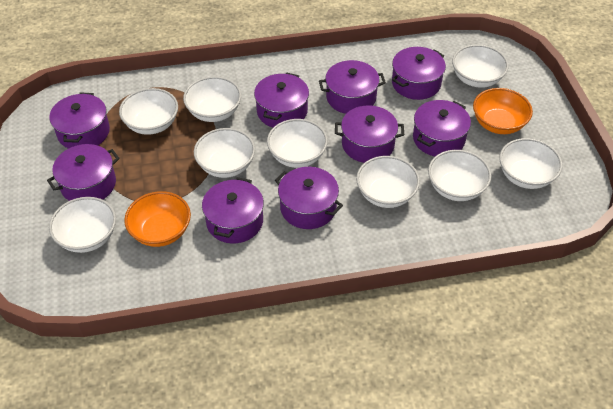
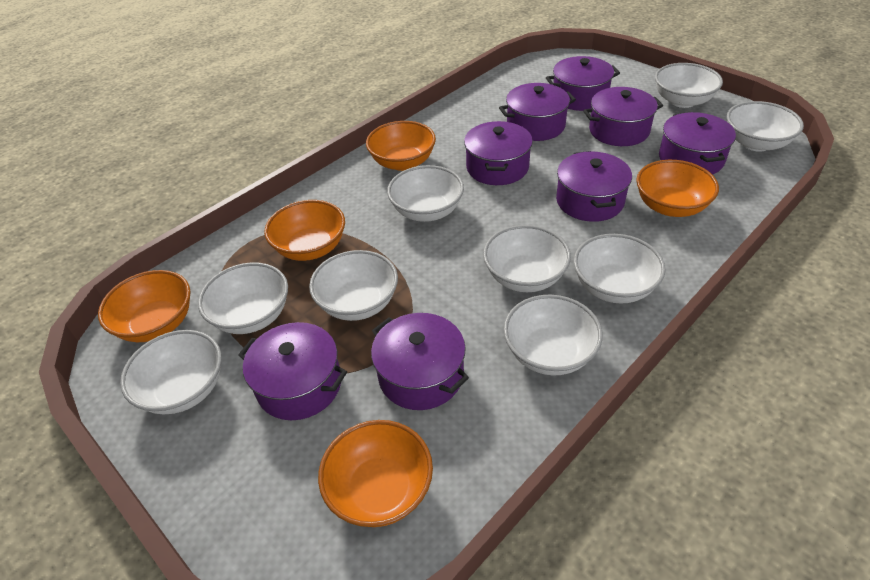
orange bowl: [124,191,191,247] [473,88,533,134] = 2 -> [98,270,190,342] [264,200,345,261] [318,420,433,527] [366,121,436,171] [636,160,719,217] = 5
purple pot: [47,144,120,201] [49,93,110,149] [202,177,264,244] [254,72,309,127] [275,167,343,229] [319,60,386,114] [335,105,404,163] [392,47,446,100] [413,100,471,157] = 9 -> [238,322,347,420] [371,313,469,410] [464,121,533,185] [499,83,576,141] [546,56,620,111] [556,151,632,222] [583,87,663,146] [659,112,736,175] = 8

